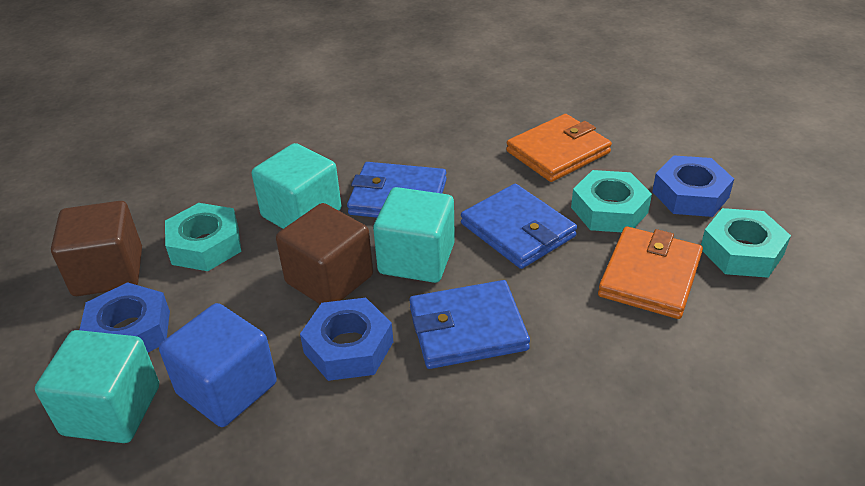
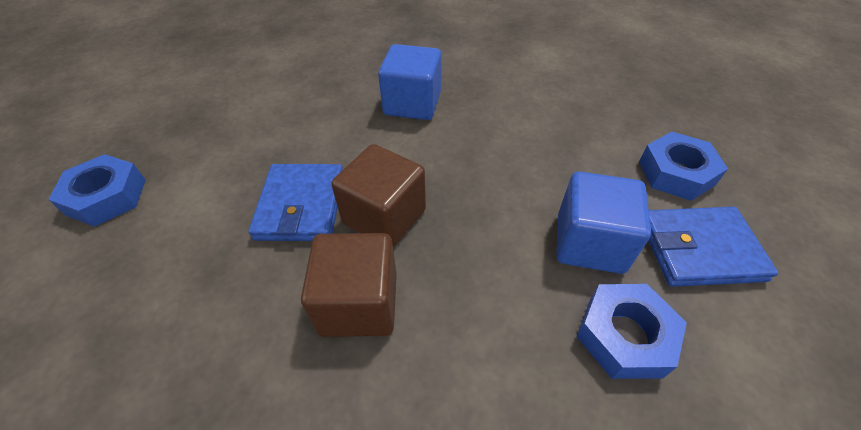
blue cube: [159,303,277,427] = 1 -> [378,44,441,120] [556,172,651,274] = 2
blue wallet: [347,162,447,218] [409,280,530,369] [461,184,577,269] = 3 -> [248,164,343,241] [648,207,778,287] = 2
orange wallet: [506,114,612,182] [598,226,703,319] = 2 -> none = 0
turquoise cube: [35,330,159,443] [252,143,342,229] [373,187,455,283] = 3 -> none = 0
turquoise nut: [165,203,241,271] [571,170,652,232] [701,208,791,278] = 3 -> none = 0

